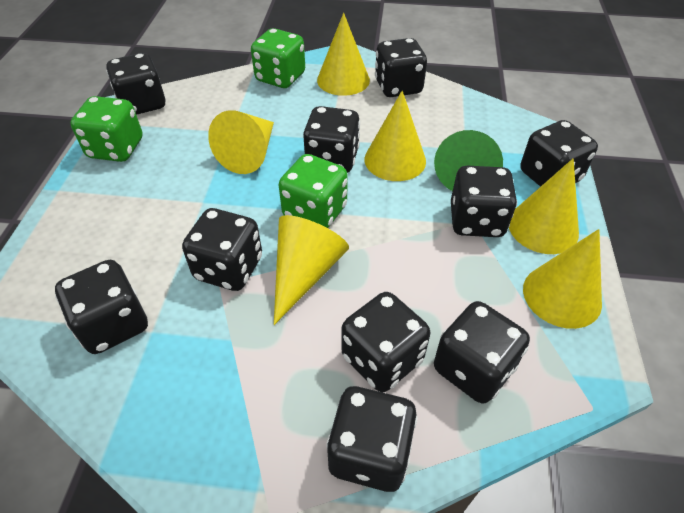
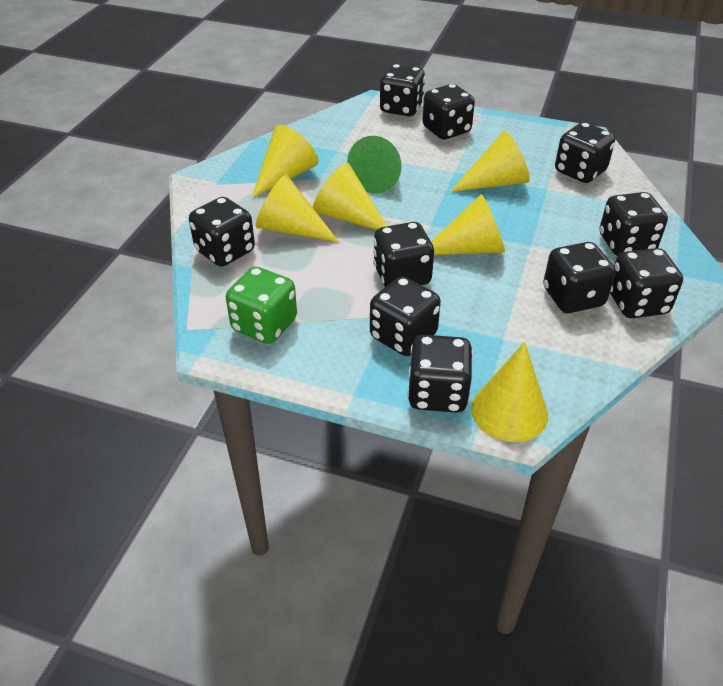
green dice: [70,96,142,162] [251,28,305,88] [279,154,348,228] = 3 -> [226,267,297,344] = 1

